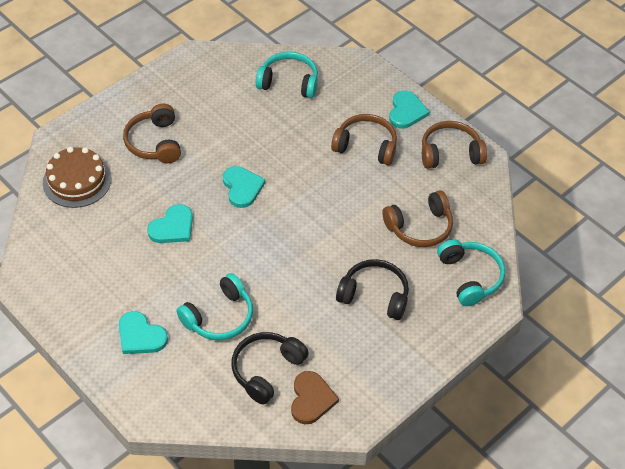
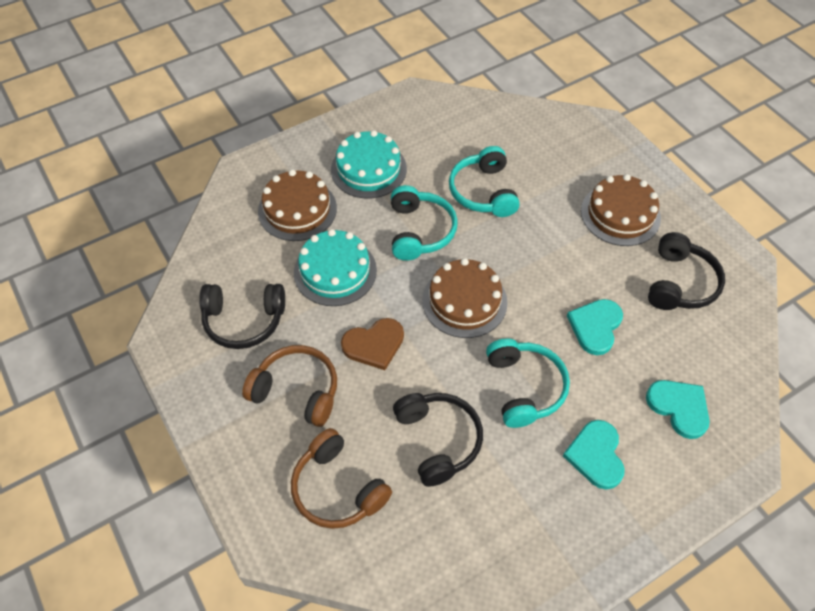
black headphones: [231,332,309,404] [336,259,409,320] = 2 -> [199,284,285,349] [393,393,483,487] [648,232,725,310] = 3
brown cake: [43,147,112,208] = 1 -> [258,169,337,241] [422,258,508,338] [581,174,661,246] = 3
brown headphones: [123,104,181,163] [331,114,397,165] [383,190,453,247] [422,121,487,169] = 4 -> [242,345,337,427] [291,428,392,529] = 2
turquoise cake: none = 0 -> [294,229,377,306] [331,130,407,198] = 2
turquoise heart: [119,311,168,354] [147,204,193,243] [223,166,266,208] [389,91,430,128] = 4 -> [563,420,625,490] [567,299,623,355] [646,380,710,439] = 3

